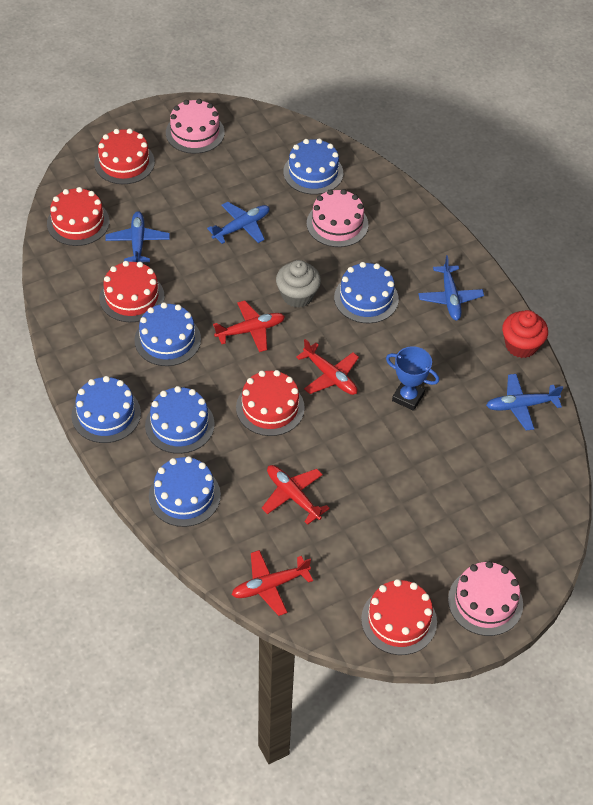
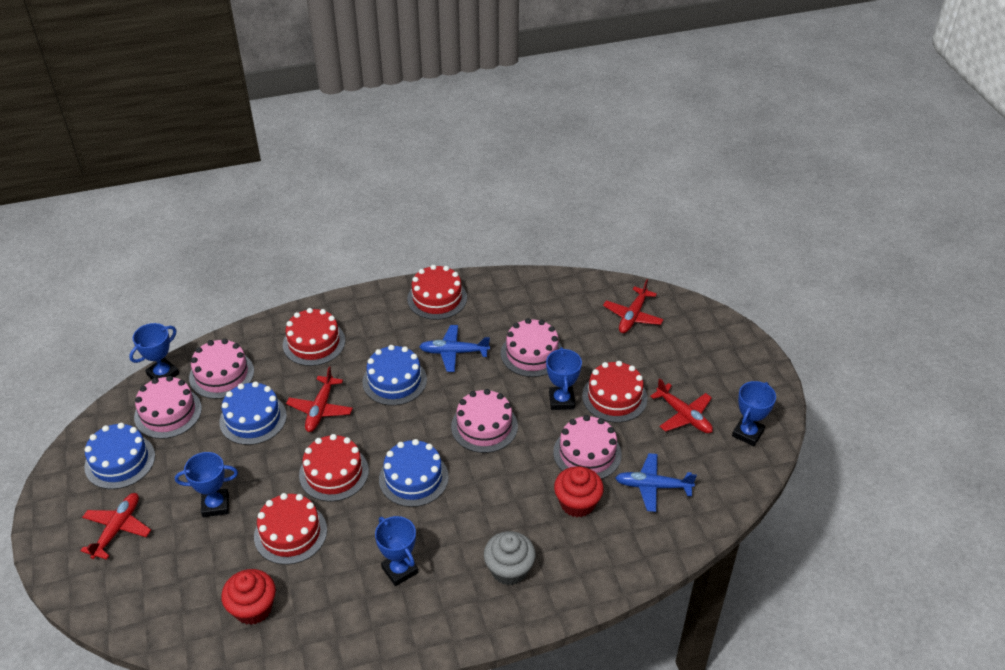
blue cake: [71,376,141,443] [134,302,201,366] [145,386,215,454] [149,456,221,527] [283,138,343,195] [334,262,399,323] = 6 -> [84,423,155,489] [219,381,287,445] [363,345,427,406] [379,439,449,507] = 4
blue plane: [105,211,170,262] [207,202,270,244] [418,255,484,321] [486,374,563,431] = 4 -> [419,325,490,372] [615,453,697,512] = 2
blue trophy: [386,346,439,411] = 1 -> [129,323,179,379] [175,452,238,517] [375,516,418,586] [546,347,582,410] [732,381,776,446] = 5
pink cake: [166,99,225,154] [307,189,368,247] [448,561,523,636] = 3 -> [134,376,202,439] [189,339,254,399] [451,389,518,453] [501,318,562,377] [553,415,622,479] = 5
red cupcake: [502,310,548,358] = 1 -> [221,569,276,625] [554,466,604,517] = 2

